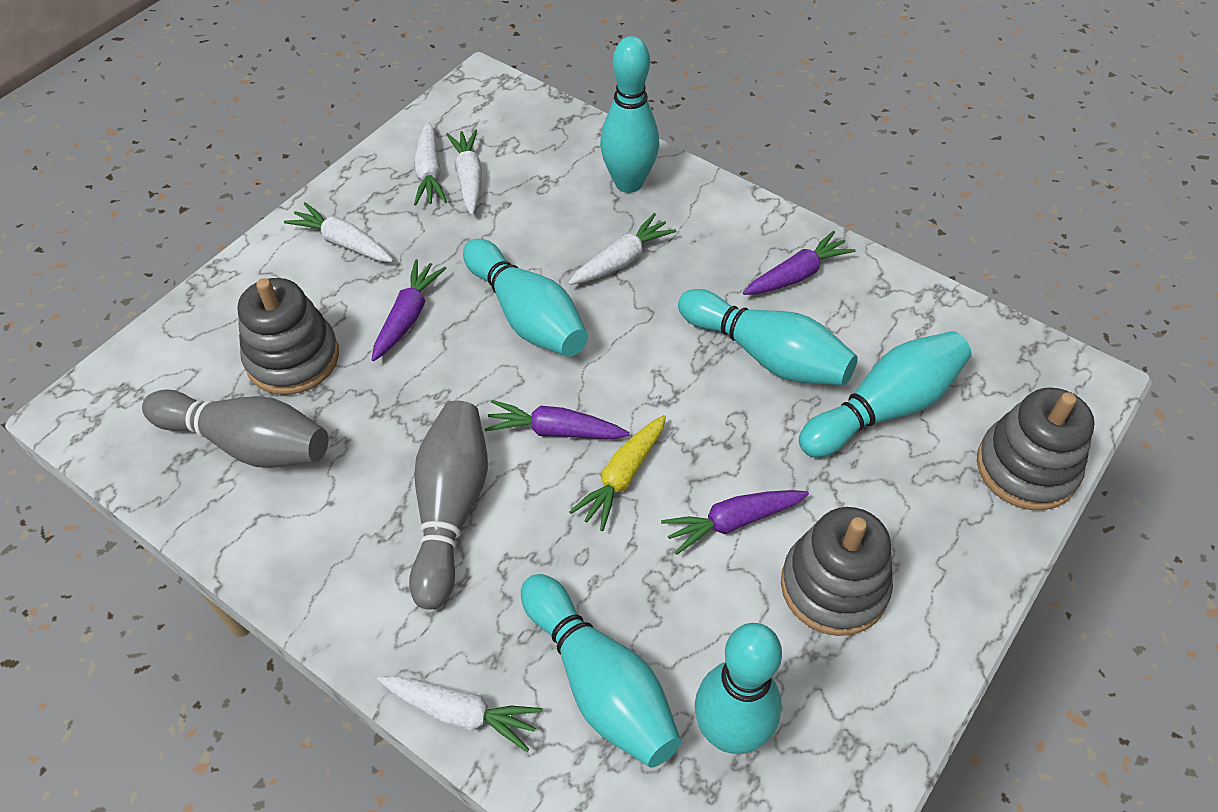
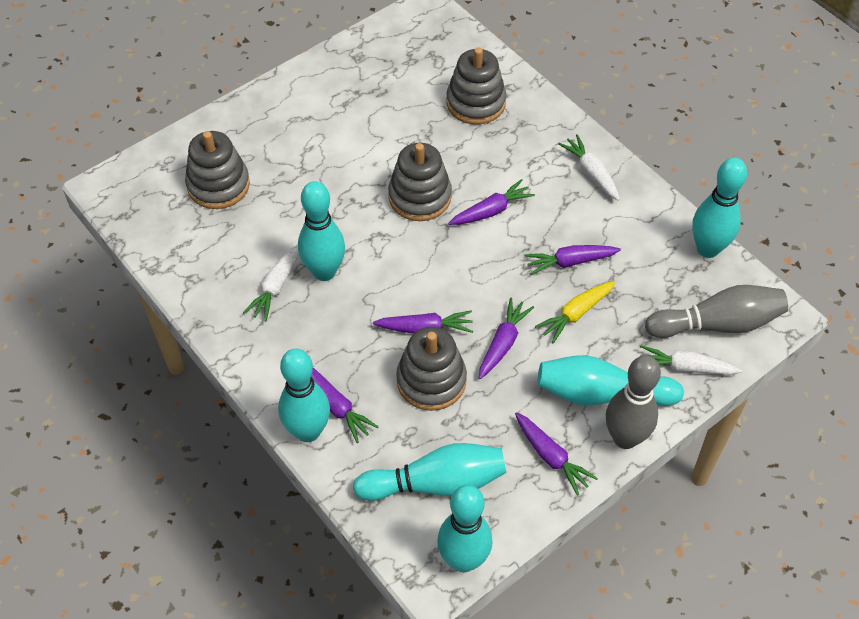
grey stacking toy: [238,278,339,395] [781,507,893,636] [977,387,1095,510] = 3 -> [185,131,250,209] [388,143,452,221] [396,327,467,411] [446,47,506,125] = 4
purple carrot: [372,259,447,361] [484,400,630,439] [661,490,809,555] [743,231,856,295] = 4 -> [311,368,379,443] [373,310,473,334] [448,179,535,225] [479,297,534,379] [515,412,598,496] [524,245,621,275] = 6
white carrot: [284,202,393,262] [377,676,542,752] [414,121,447,206] [446,129,482,215] [568,213,677,285] = 5 -> [243,244,299,322] [558,134,620,201] [640,345,742,375] = 3

